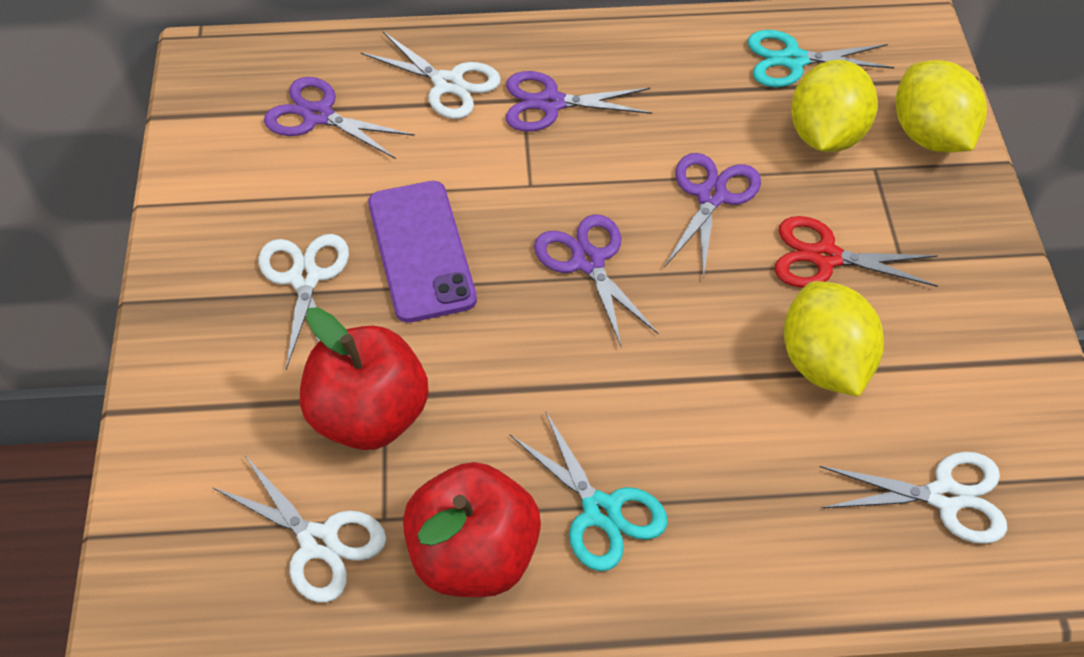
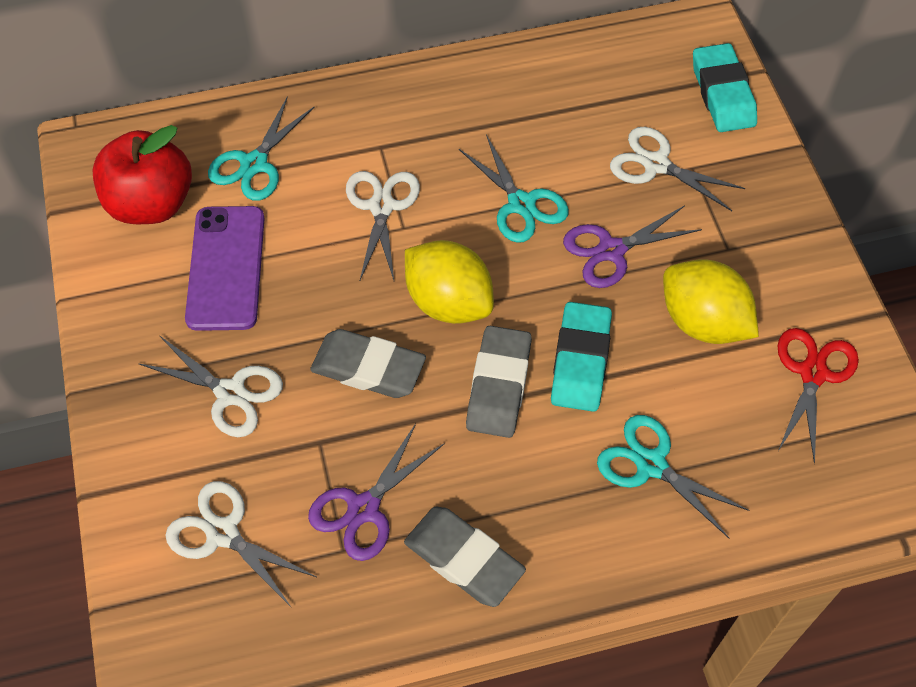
grey eraser: none = 0 -> [310,329,426,398] [404,507,526,607] [466,326,532,438] = 3
purple scissors: [264,77,415,159] [506,71,652,131] [534,214,659,348] [664,153,761,278] = 4 -> [308,424,445,561] [563,205,702,288] = 2
red apple: [300,307,429,450] [403,462,541,597] = 2 -> [92,125,192,224] = 1
turquoise eraser: none = 0 -> [551,302,612,412] [693,43,757,132] = 2
turquoise scissors: [510,411,667,571] [747,30,895,87] = 2 -> [208,96,314,201] [459,135,569,243] [597,415,750,538] = 3
yellow lemon: [784,281,884,396] [791,60,878,152] [896,60,987,153] = 3 -> [405,240,494,324] [663,259,759,344] = 2

